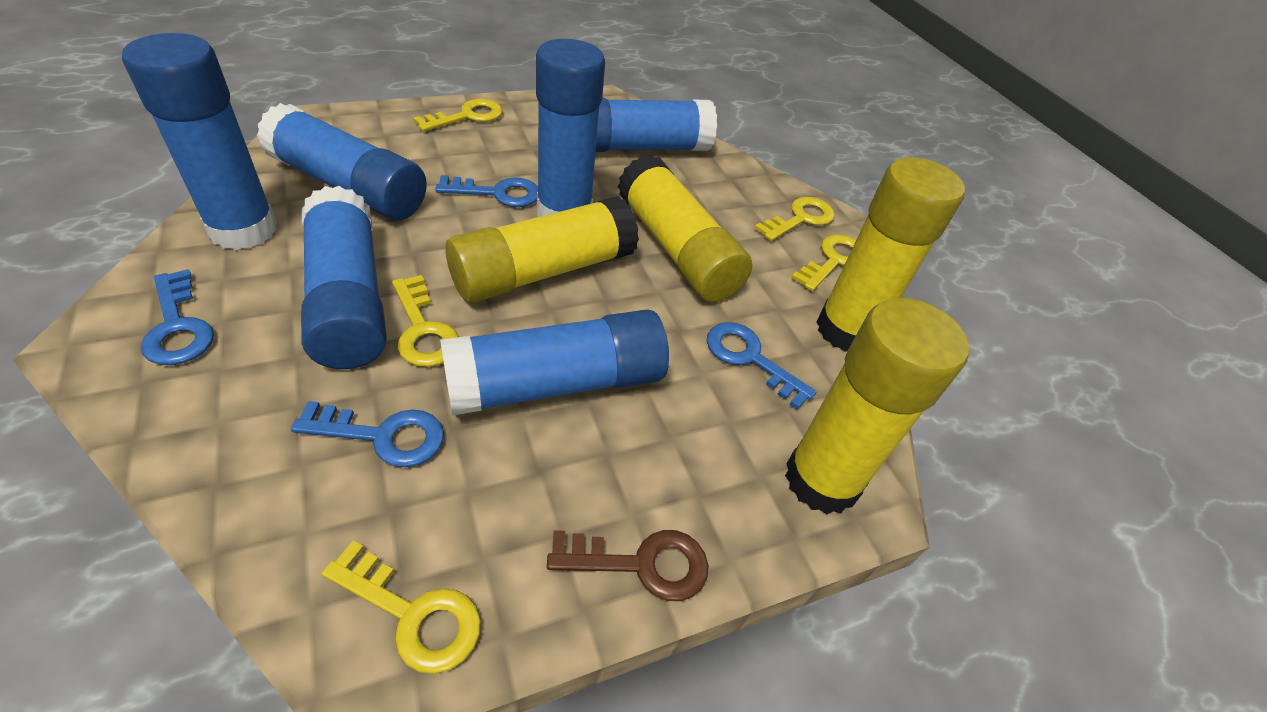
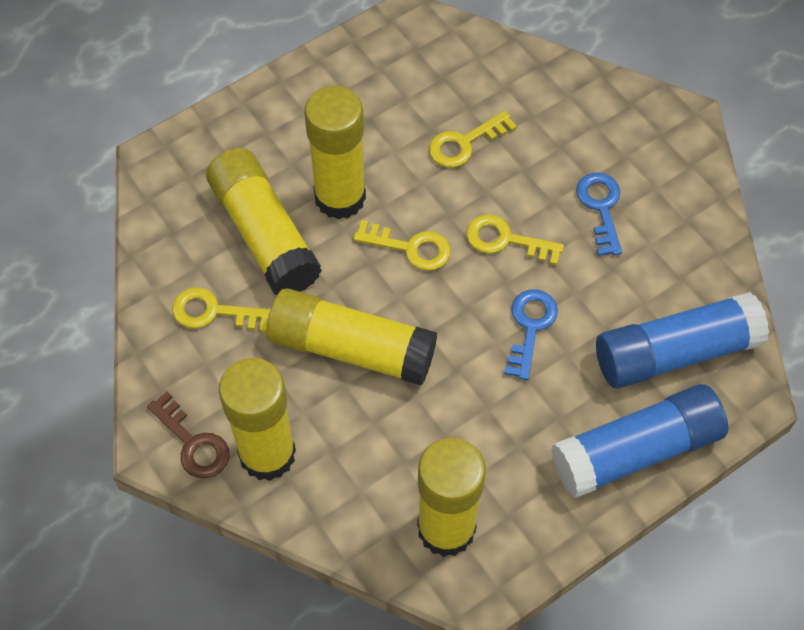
blue glue stick: [122,33,277,250] [256,103,427,220] [301,186,387,369] [440,310,669,416] [536,39,605,217] [596,97,717,152] = 6 -> [551,384,728,498] [596,292,769,388] = 2
blue key: [141,269,214,365] [291,401,444,467] [435,175,538,207] [707,322,816,410] = 4 -> [504,289,558,380] [576,173,622,256] = 2
yellow glue stick: [446,196,639,303] [618,154,752,302] [785,298,969,514] [817,157,965,352] = 4 -> [206,148,322,295] [219,358,296,481] [267,289,437,385] [304,86,366,220] [417,438,486,557] = 5
yellow key: [322,541,481,674] [392,275,459,367] [413,99,502,132] [754,197,835,241] [791,235,856,291] = 5 -> [172,287,271,332] [353,220,451,271] [429,111,517,168] [466,214,564,265] = 4

